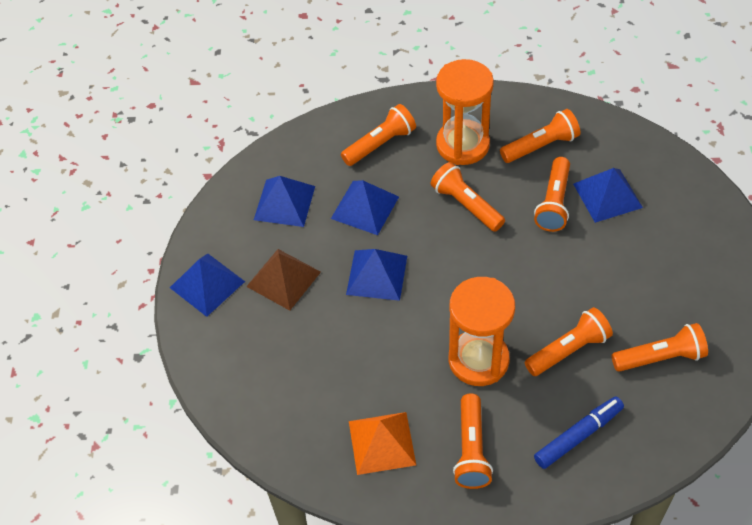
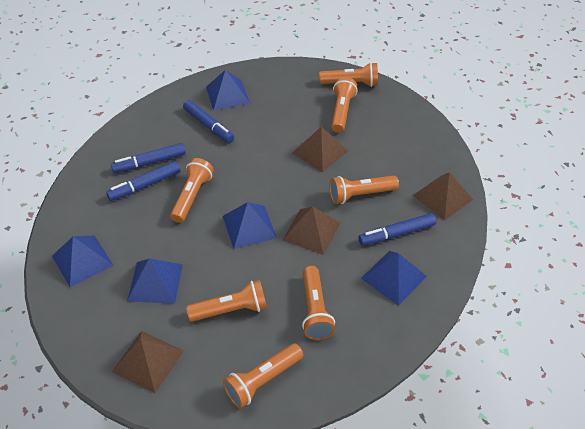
blue marker: [534,397,624,469] = 1 -> [106,161,180,201] [111,143,186,173] [183,100,234,143] [358,213,436,246] = 4
brown pyramid: [246,249,321,311] = 1 -> [112,331,184,393] [283,207,340,255] [292,127,348,173] [413,172,473,221] = 4
orange hourglass: [436,59,494,165] [449,277,515,386] = 2 -> none = 0
orange pyramid: [349,412,416,475] = 1 -> none = 0

